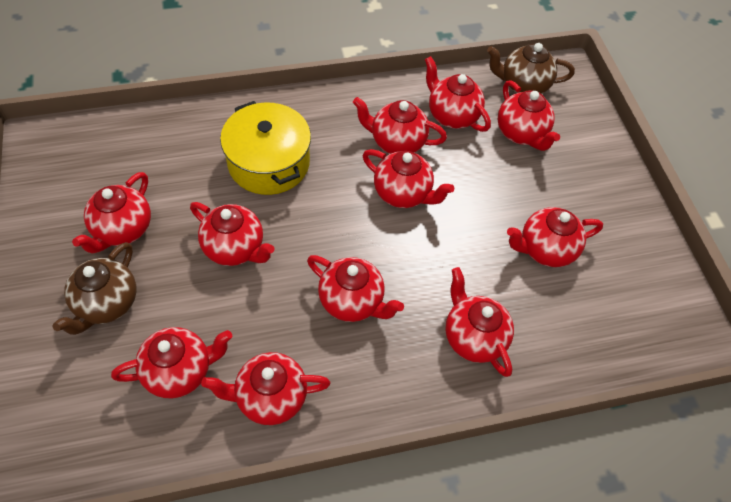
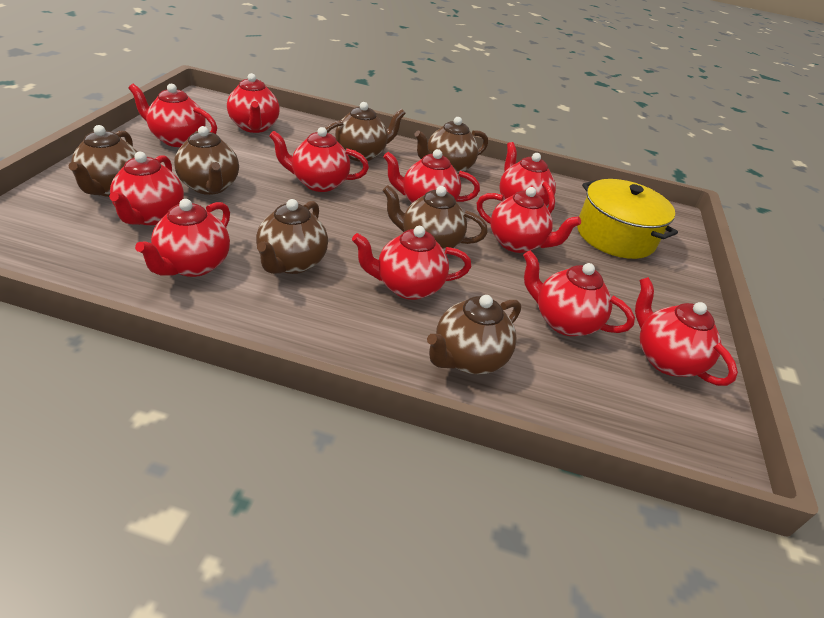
brown teapot: [52,242,136,335] [487,43,575,94] = 2 -> [69,125,137,197] [174,126,239,195] [256,199,328,274] [325,102,406,162] [382,185,487,251] [414,117,488,174] [427,295,521,374] = 7

